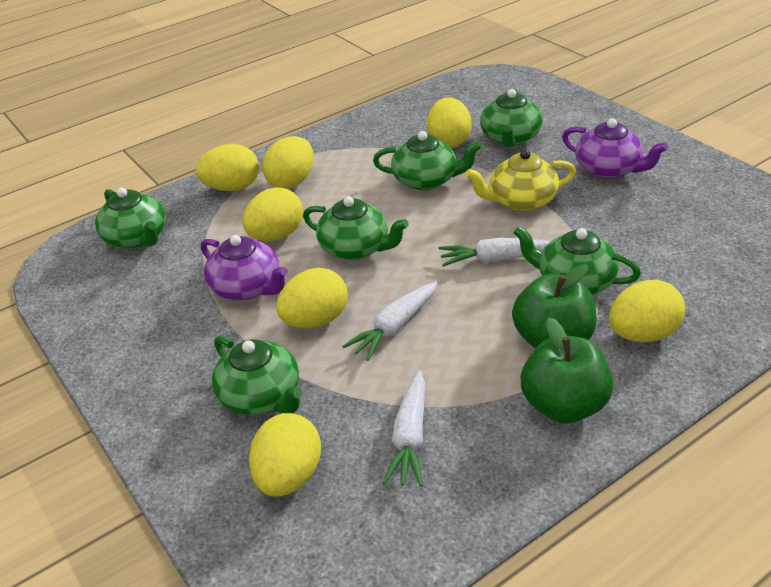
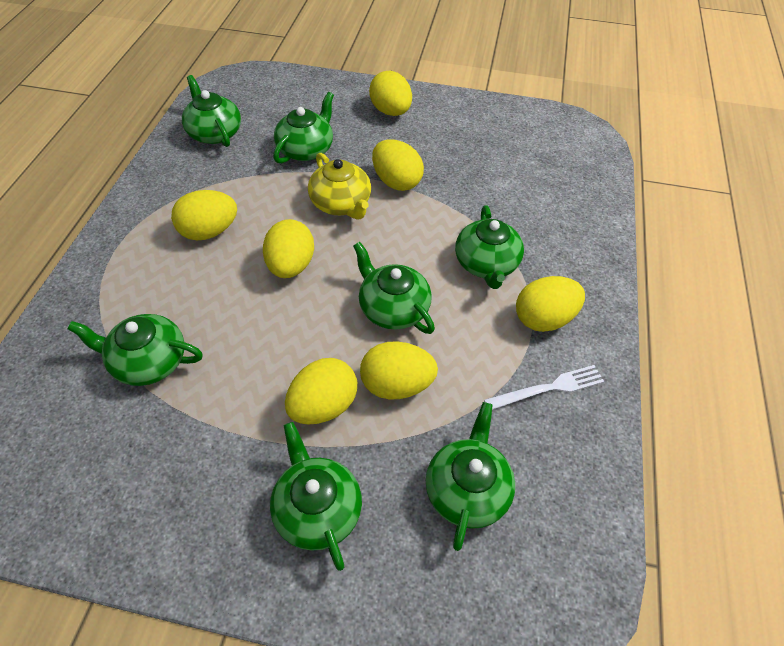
green apple: [512,264,597,348] [521,318,613,423] = 2 -> none = 0
green teapot: [95,188,166,248] [212,336,303,415] [303,196,409,260] [373,131,482,191] [480,89,543,147] [513,226,641,295] = 6 -> [67,314,203,386] [182,75,241,147] [270,422,362,571] [273,92,334,164] [353,242,435,334] [426,402,515,551] [455,206,524,289] = 7
purple teapot: [201,235,288,300] [562,119,668,179] = 2 -> none = 0
white carrot: [342,282,438,361] [382,371,425,487] [439,238,551,267] = 3 -> none = 0
white fork: none = 0 -> [484,365,604,410] = 1

